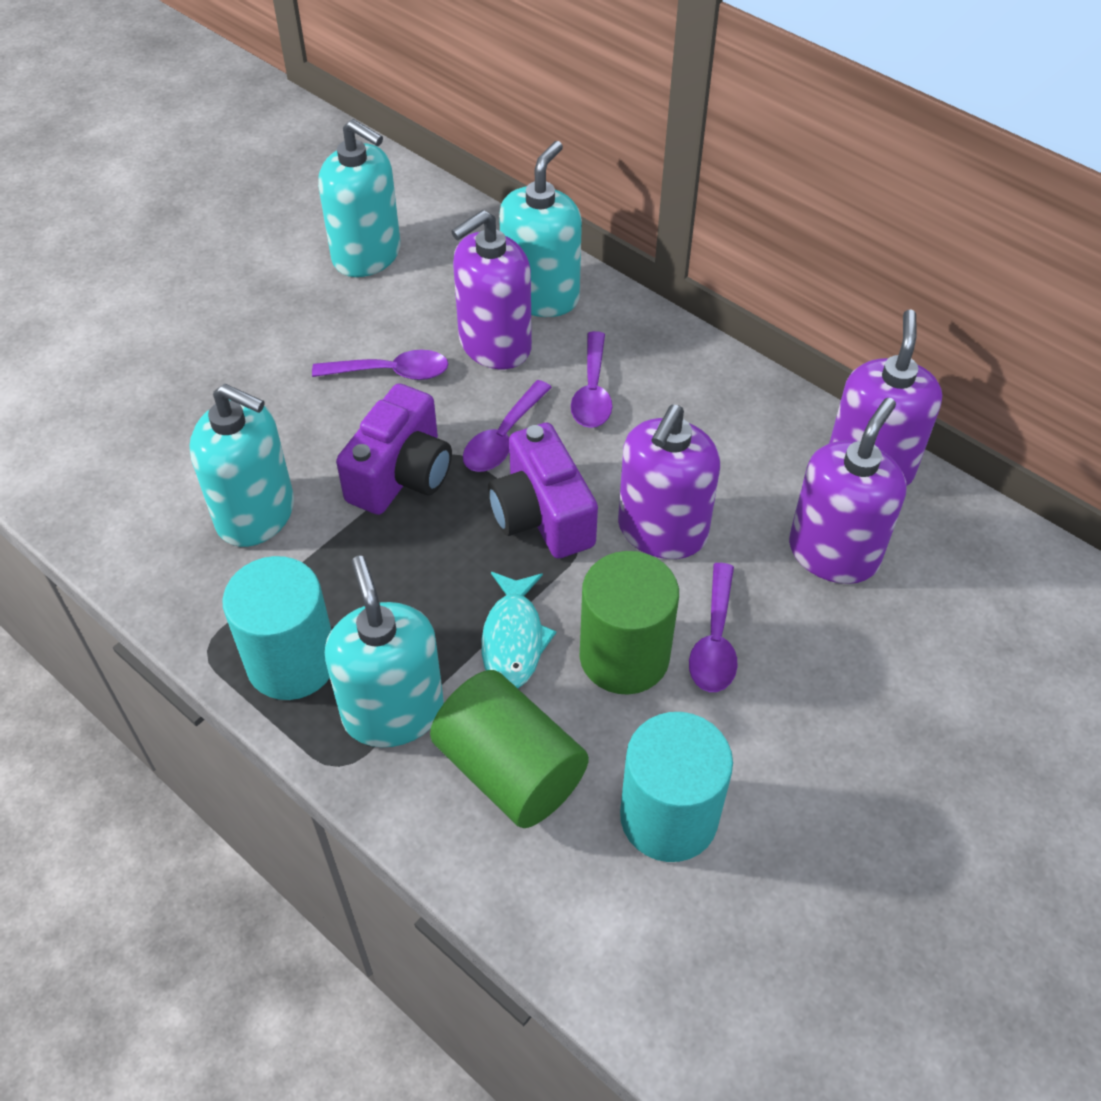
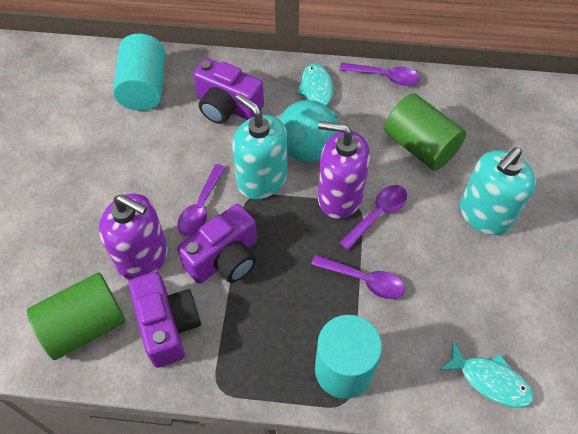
purple camera: [336,383,452,515] [488,423,598,559] = 2 -> [129,272,201,368] [177,204,257,284] [193,58,264,124] = 3
purple soap dispenser: [451,210,532,369] [618,405,720,559] [789,398,906,584] [829,310,942,486] = 4 -> [99,194,168,281] [318,121,370,219] = 2
turquoise ball: none = 0 -> [279,100,338,162] = 1
turquoise fish: [481,572,556,688] = 1 -> [296,63,338,118] [439,342,534,408] = 2
turquoise soap dispenser: [189,384,294,547] [318,119,401,277] [325,556,444,747] [499,141,582,317] = 4 -> [232,93,287,199] [460,147,536,235] = 2

